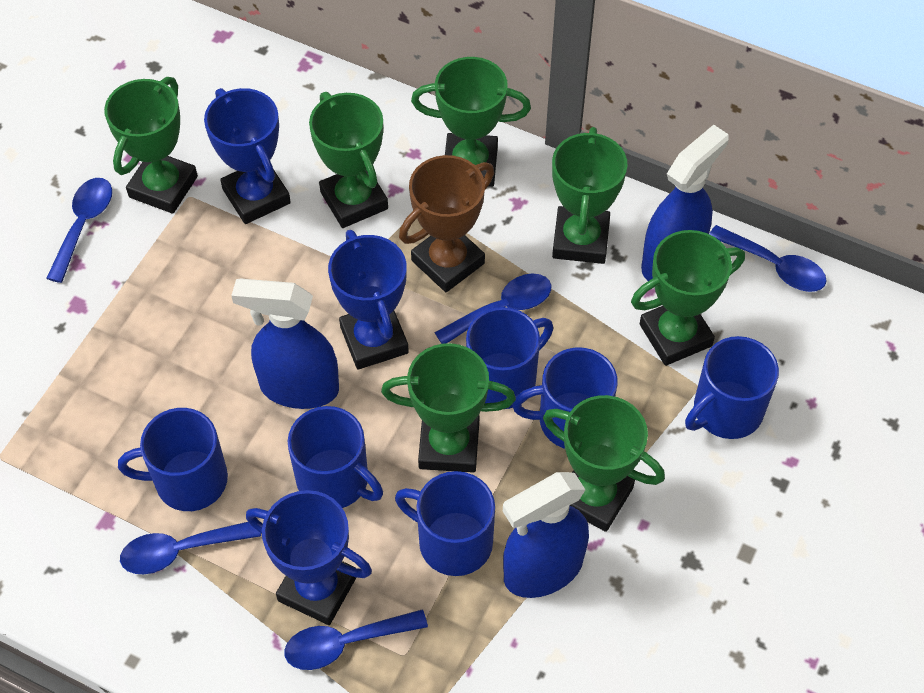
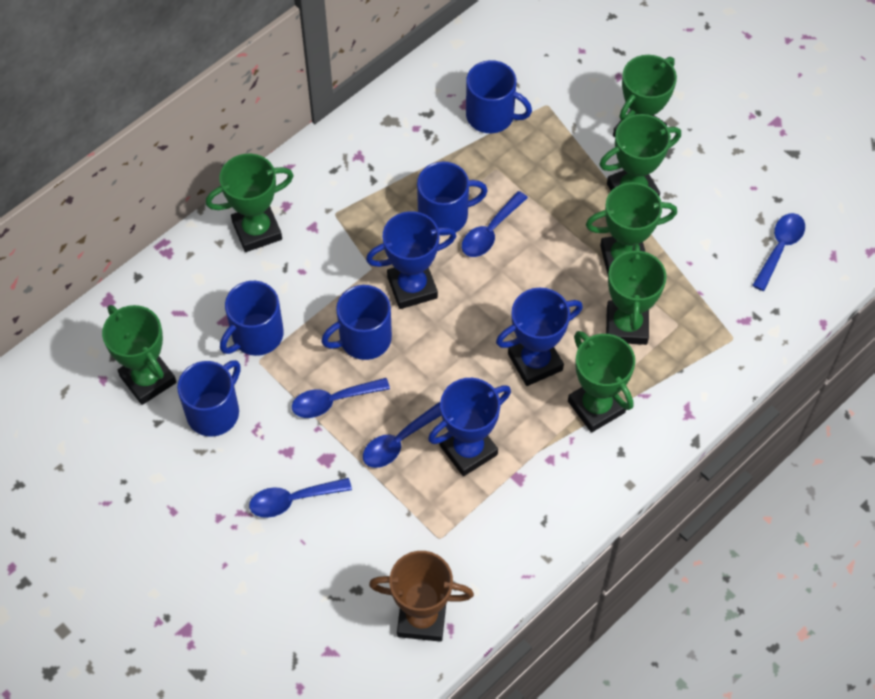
blue mug: [118,408,228,511] [288,406,383,508] [395,471,495,576] [466,307,553,409] [512,348,618,449] [685,336,779,439] = 6 -> [177,360,241,437] [220,281,283,356] [321,285,392,360] [417,161,488,236] [466,60,532,133] = 5
blue spray bottle: [231,279,339,409] [503,472,589,598] [641,125,729,281] = 3 -> none = 0

